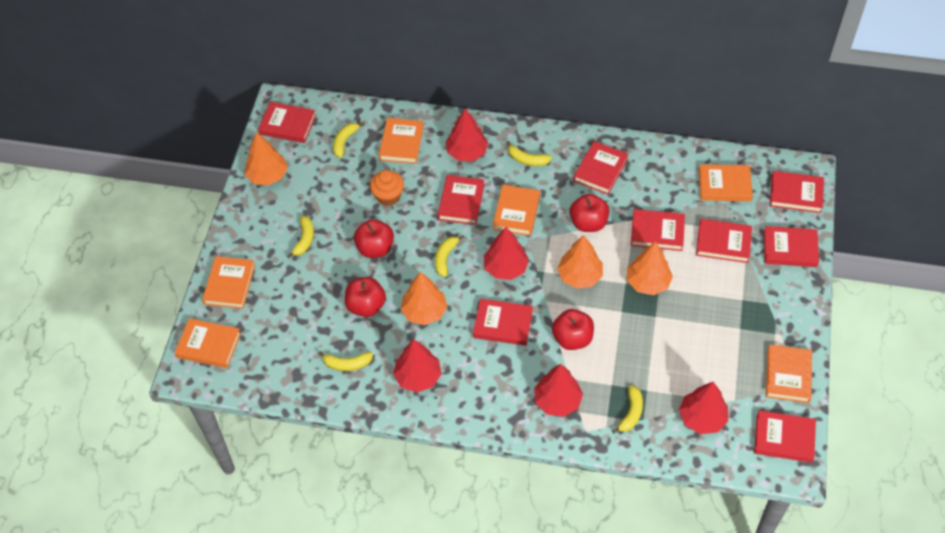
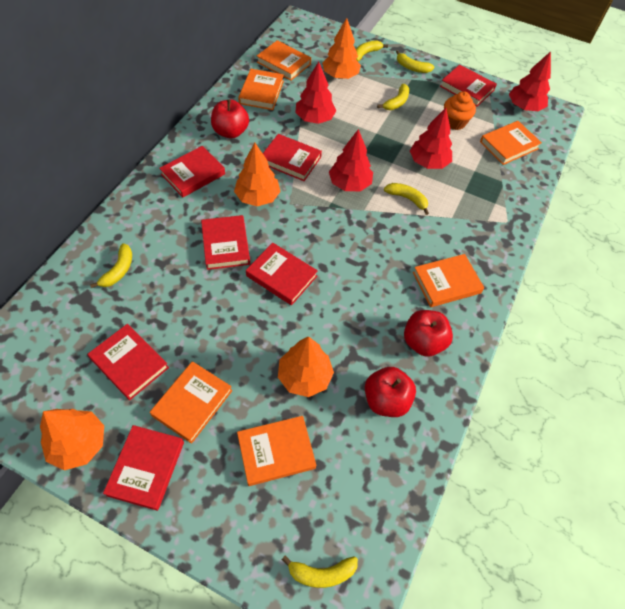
red apple: [345,277,386,317] [354,219,394,258] [552,309,594,350] [570,194,609,232] = 4 -> [211,99,249,139] [365,367,416,417] [404,310,453,357] = 3
red book: [258,102,316,143] [438,175,484,225] [473,299,533,346] [573,141,629,194] [630,209,685,251] [696,219,752,263] [754,410,816,463] [763,226,819,267] [770,171,824,213] = 9 -> [88,324,169,400] [103,425,184,511] [159,146,225,198] [201,215,250,270] [246,243,318,305] [263,134,322,181] [440,65,497,107] = 7
red tree: [393,339,442,392] [446,108,488,161] [484,227,529,280] [534,364,583,417] [679,382,728,434] = 5 -> [295,61,336,124] [329,129,373,191] [410,108,452,169] [509,51,551,111] = 4

